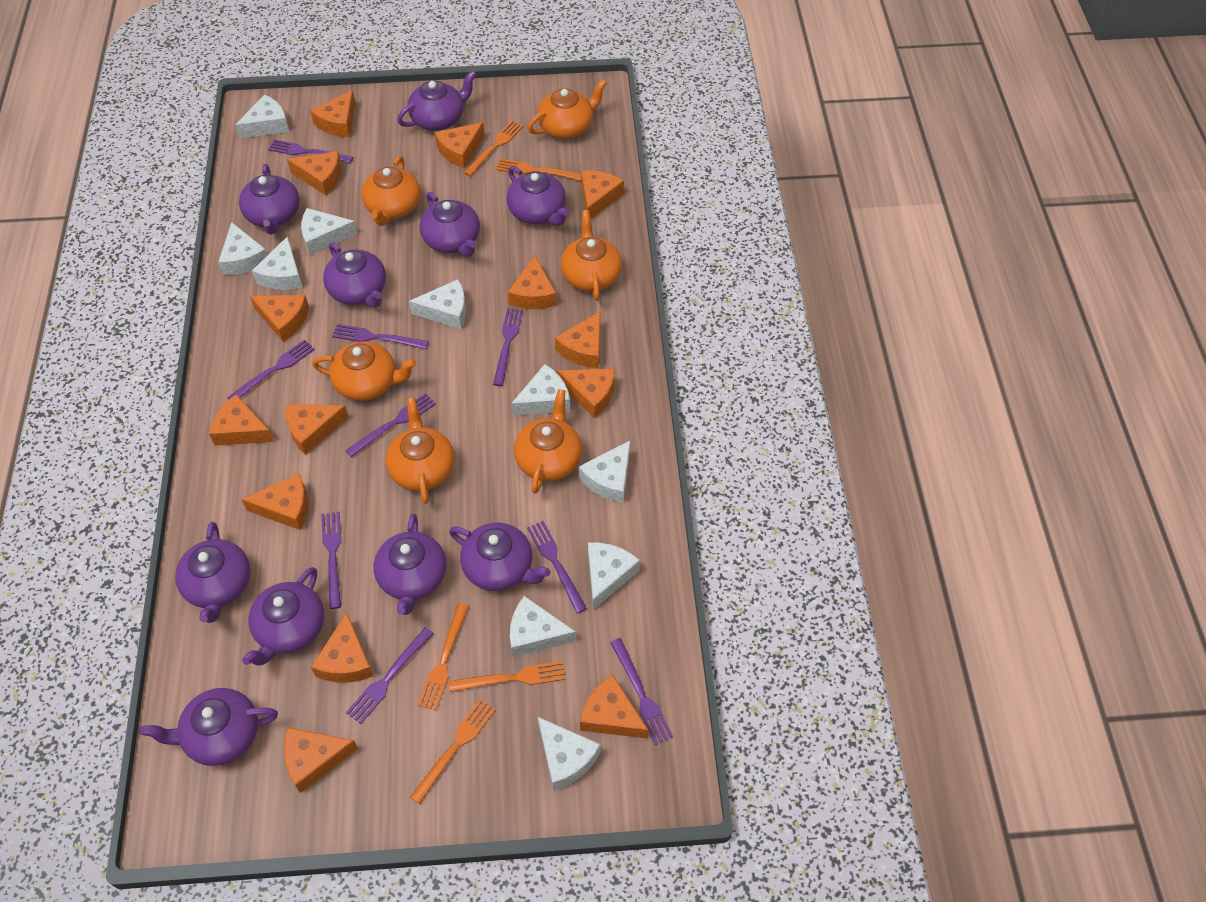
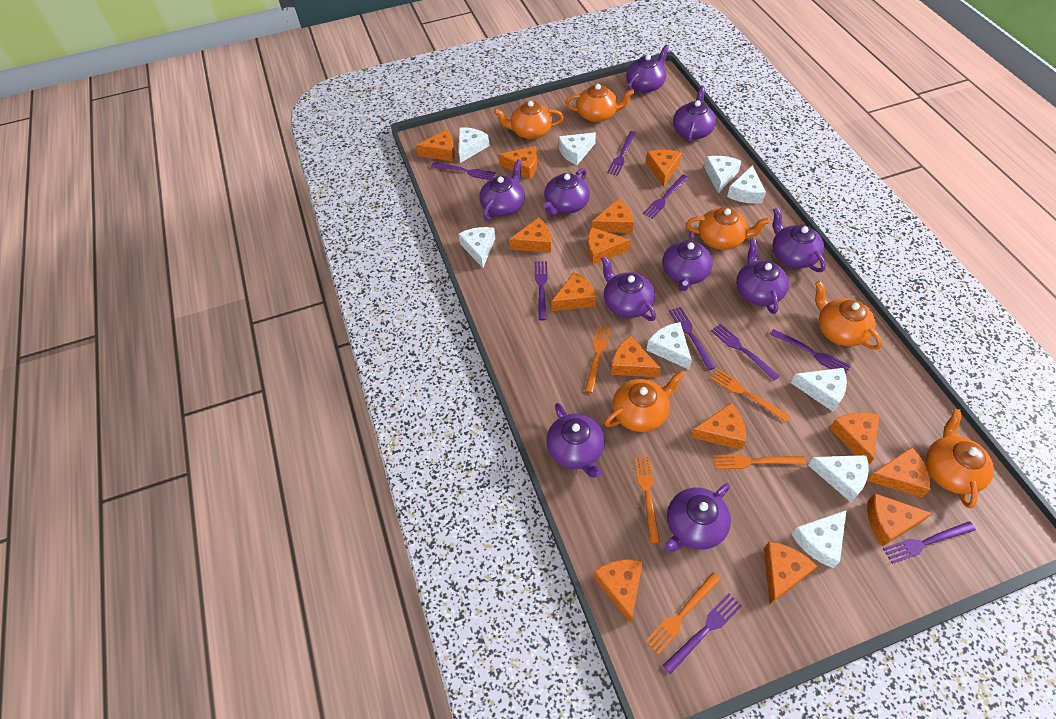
white cheese: [219,222,267,275] [235,94,289,138] [252,236,303,290] [301,208,358,255] [409,279,466,329] [510,596,576,657] [511,364,570,416] [538,717,600,791] [579,441,630,503] [588,542,640,610] = 10 -> [458,227,495,268] [459,127,490,163] [559,132,596,165] [647,322,692,369] [704,156,741,193] [727,165,766,204] [791,368,847,412] [792,510,847,568] [808,455,869,502] = 9

